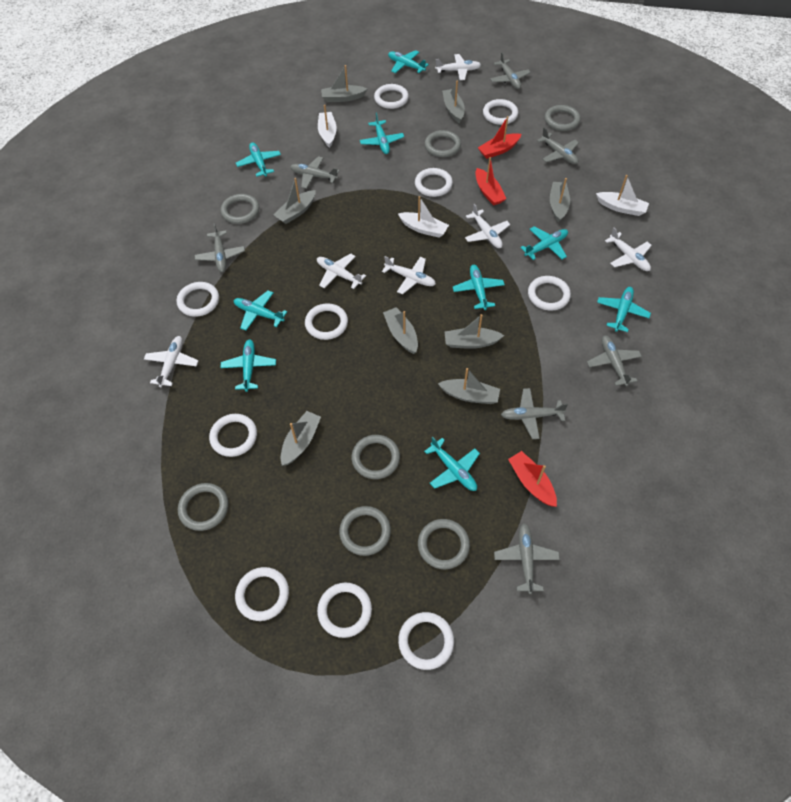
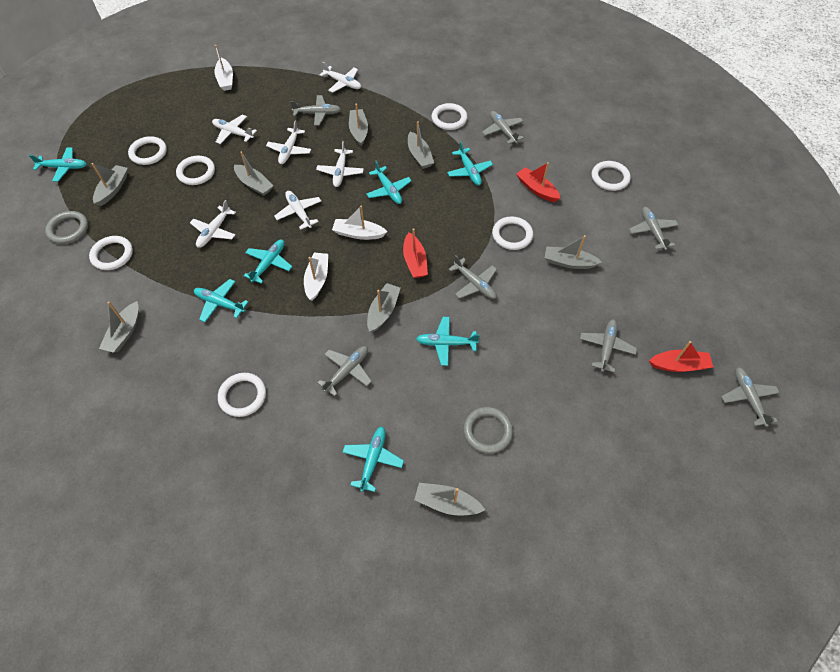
grey ring: [178,483,228,531] [221,194,260,224] [339,506,391,556] [352,435,400,479] [418,519,470,569] [425,130,461,157] [545,105,581,131] = 7 -> [45,211,88,244] [463,407,513,454] = 2
turquoise plane: [220,339,276,392] [234,290,287,331] [236,142,281,177] [360,113,404,154] [388,50,429,73] [424,437,480,491] [453,265,505,310] [520,226,568,260] [597,287,651,332] = 9 -> [29,147,86,182] [194,279,248,322] [244,240,292,284] [342,426,404,492] [366,161,412,204] [416,317,480,366] [447,141,493,185] = 7
white ring: [177,282,219,317] [209,414,257,457] [235,567,289,621] [305,303,348,340] [317,583,372,638] [374,84,409,109] [398,612,454,670] [415,168,453,197] [483,99,518,125] [528,276,571,311] = 10 -> [89,236,133,270] [128,136,167,165] [176,156,215,185] [218,373,266,417] [432,103,467,130] [492,216,533,250] [592,161,631,191] = 7

